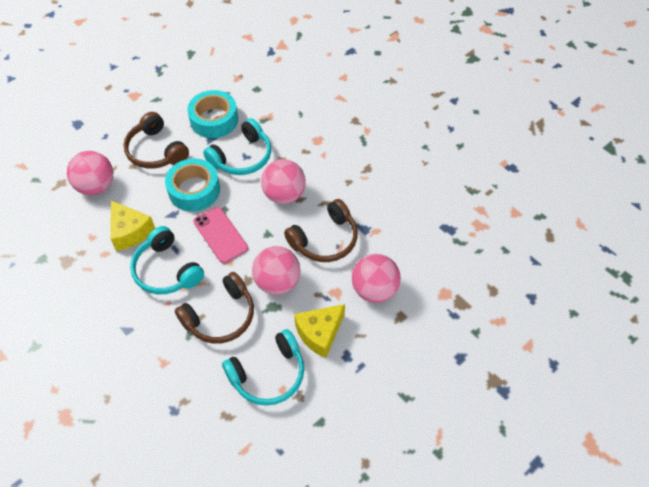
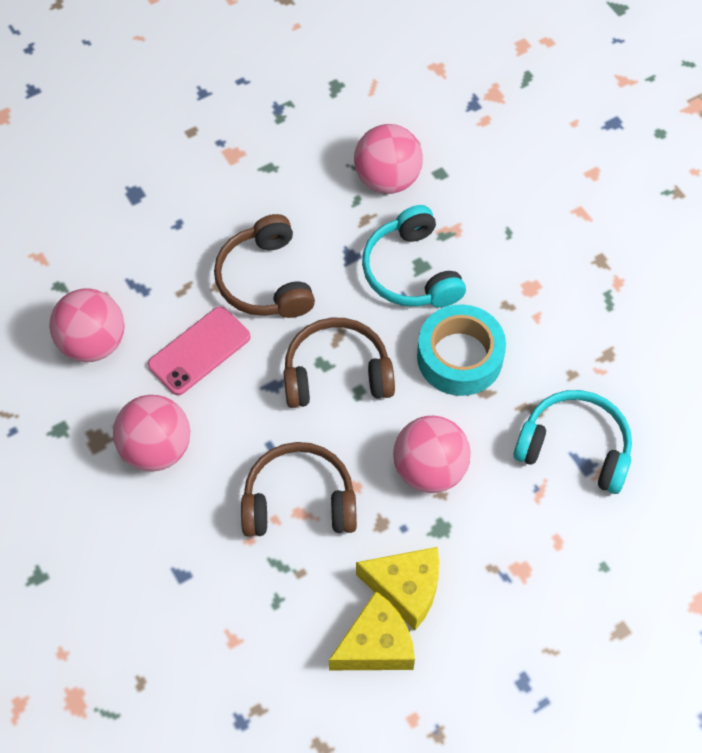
turquoise headphones: [130,226,204,294] [203,118,271,175] [222,329,304,406] = 3 -> [362,205,466,308] [514,390,632,494] = 2
turquoise tape: [165,158,220,211] [187,90,238,138] = 2 -> [417,304,506,396] = 1

